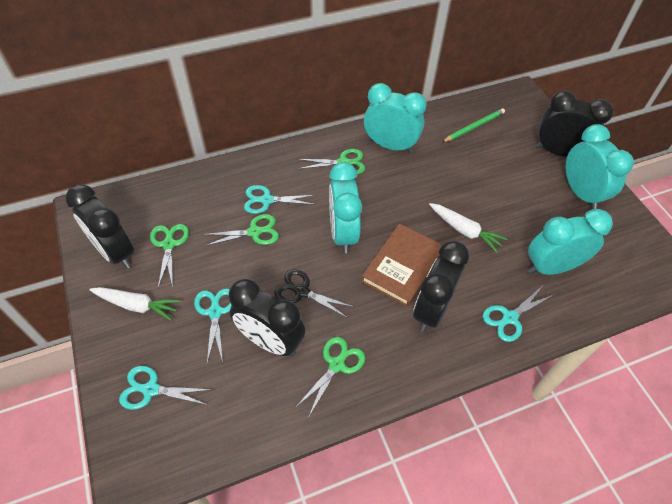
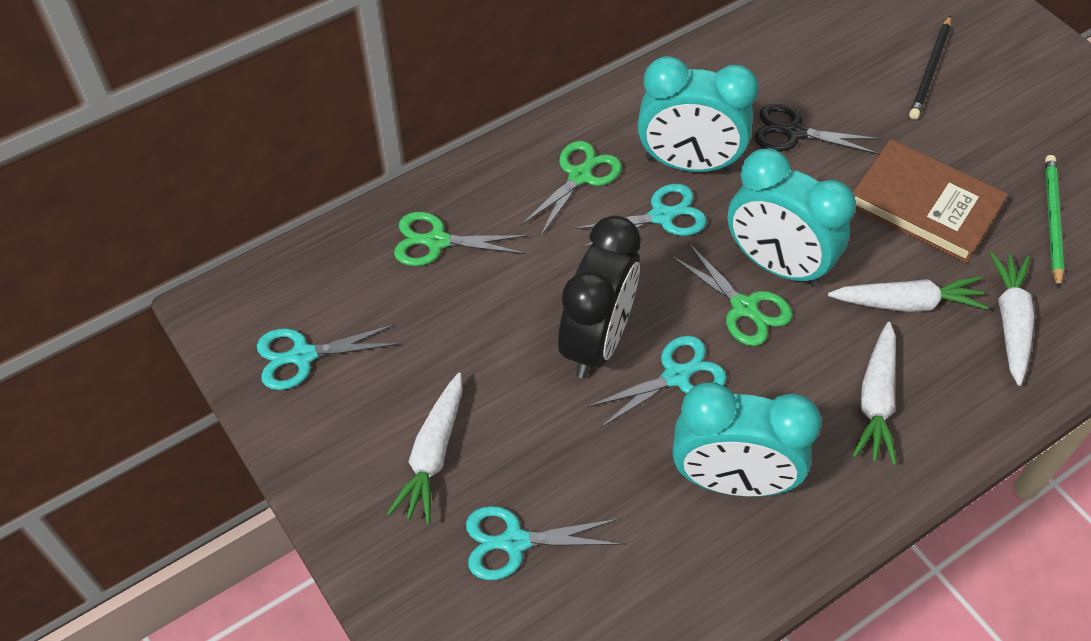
black clock: [66,184,134,269] [229,279,305,356] [413,241,469,332] [537,91,613,157] = 4 -> [558,215,641,378] = 1
black pencil: none = 0 -> [909,16,951,119] = 1
green scissors: [150,224,189,288] [202,214,279,246] [295,337,365,416] [297,149,365,175] = 4 -> [394,212,528,266] [521,141,622,237] [671,242,792,346] = 3
turquoise clock: [329,162,362,253] [364,83,427,153] [528,209,613,275] [566,124,634,209] = 4 -> [638,56,759,172] [673,382,822,497] [727,148,856,287] = 3
white carrot: [89,287,181,321] [429,203,507,253] = 2 -> [387,373,463,525] [828,276,989,312] [853,322,897,466] [989,252,1034,386] = 4

